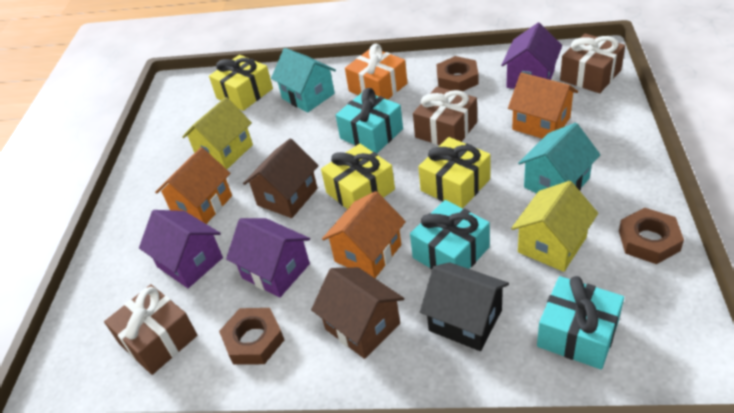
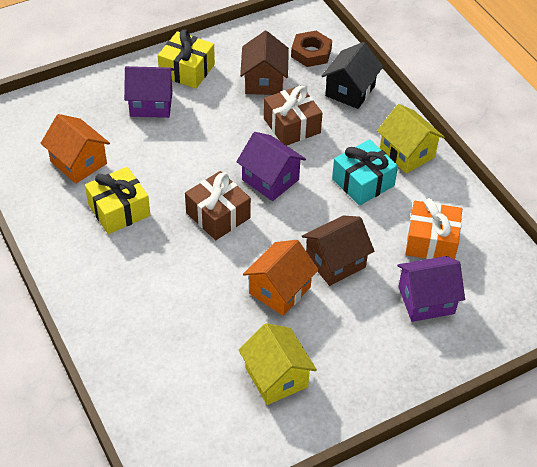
brown gift: [104,284,197,375] [413,87,477,145] [560,34,625,93] = 3 -> [185,171,251,240] [264,85,322,146] = 2
brown nut: [219,308,284,365] [436,56,479,91] [619,208,684,264] = 3 -> [291,31,332,67] = 1
orange house: [155,147,232,224] [322,191,406,278] [508,73,578,139] = 3 -> [41,114,110,184] [243,240,319,316] = 2
turquoise gift: [336,88,403,153] [410,200,490,270] [537,276,624,369] = 3 -> [332,139,398,205] = 1
turquoise house: [271,48,336,112] [518,123,600,193] = 2 -> none = 0
yellow gift: [209,55,273,111] [321,144,395,209] [418,137,491,208] = 3 -> [85,167,150,234] [158,29,215,89] = 2

